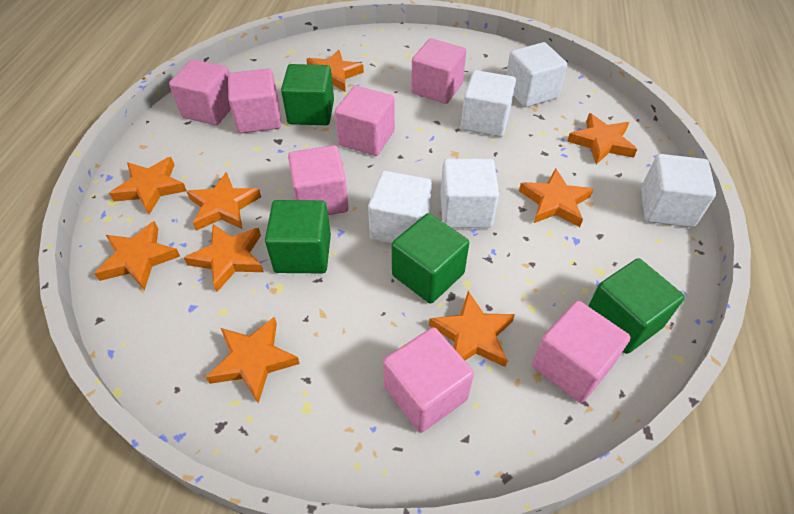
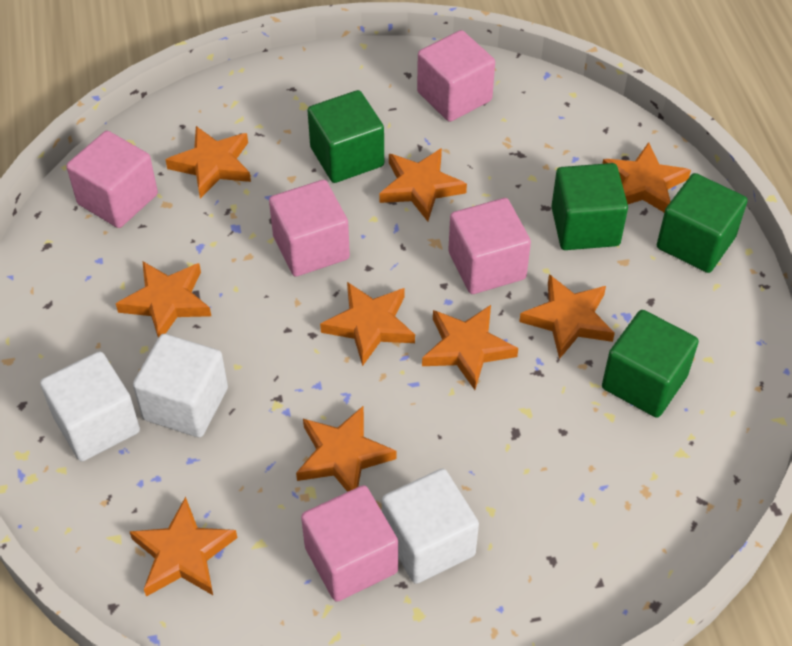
pink cube: [169,59,231,125] [228,69,281,133] [288,145,349,215] [335,86,395,156] [383,327,474,433] [411,38,466,104] [532,301,631,403] = 7 -> [66,131,158,228] [269,180,350,277] [301,485,398,602] [417,30,495,122] [448,198,531,294] = 5
white cube: [368,171,432,243] [440,159,499,228] [461,70,516,137] [506,42,567,107] [641,154,716,227] = 5 -> [40,351,140,461] [133,334,228,437] [382,468,479,584] = 3

